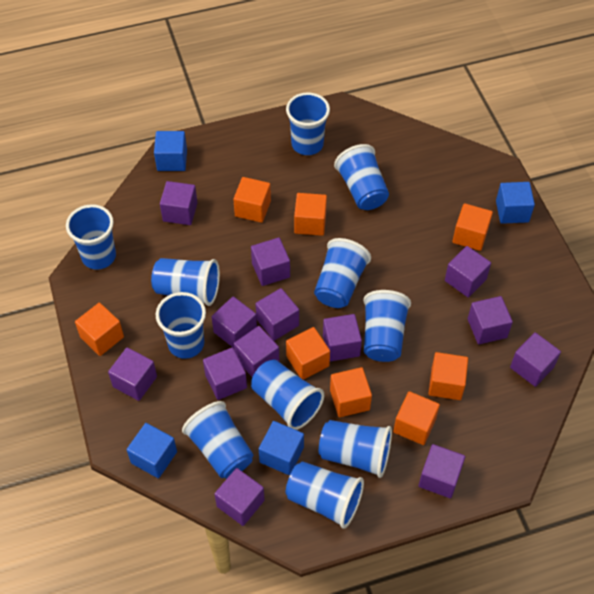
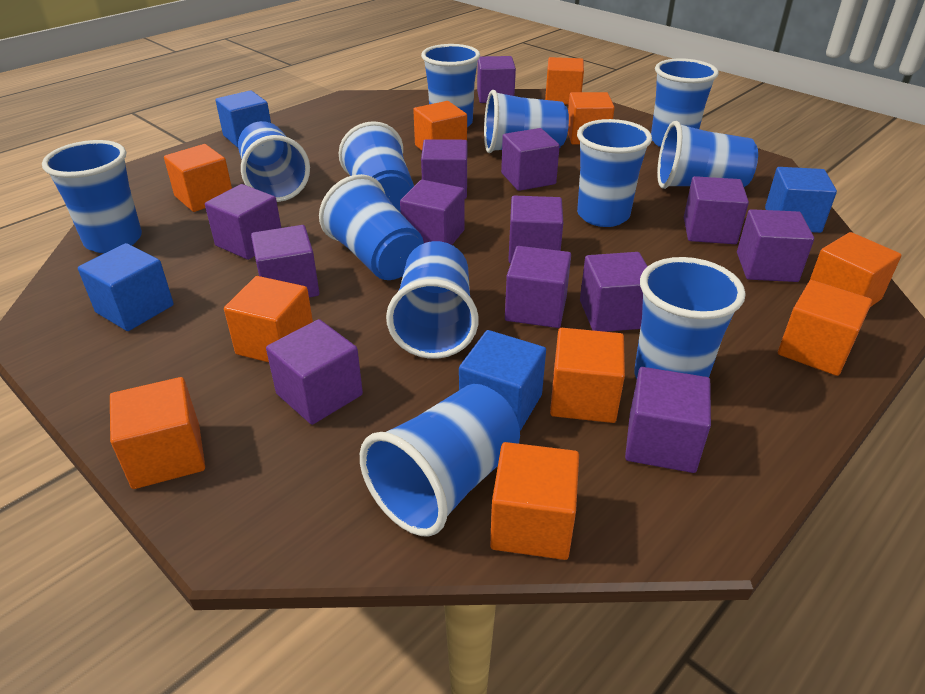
blue cup: [66,204,116,270] [151,258,220,306] [156,292,206,359] [182,401,253,479] [251,360,324,430] [286,92,330,155] [286,461,364,529] [314,238,371,308] [319,420,392,478] [334,144,389,210] [363,290,411,362] = 11 -> [42,140,142,253] [238,121,310,202] [319,174,424,280] [338,121,414,212] [360,384,520,536] [386,241,479,359] [421,44,480,128] [484,90,569,153] [577,119,652,227] [634,257,746,379] [651,58,719,147] [657,121,758,189] = 12
orange cube: [75,303,124,356] [233,177,271,223] [286,327,330,380] [294,193,327,236] [330,367,372,417] [393,391,440,445] [428,352,468,400] [452,203,493,251] = 8 -> [110,377,205,489] [164,144,232,212] [224,276,313,363] [413,101,467,151] [490,442,579,560] [545,57,584,105] [550,328,625,423] [568,92,615,144] [778,280,872,376] [810,232,902,307] = 10

